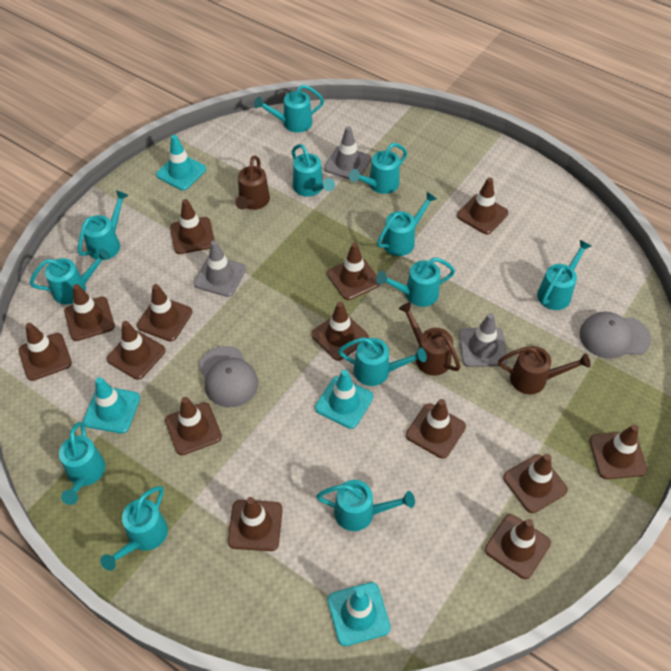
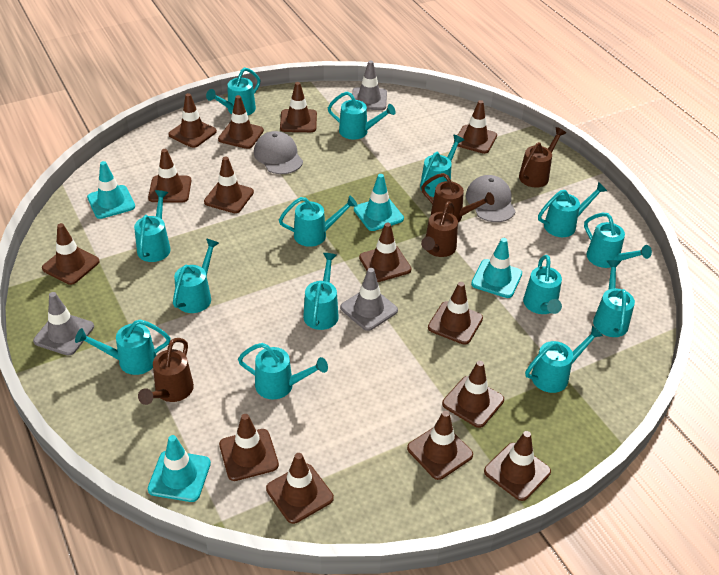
brown watering can: [235,155,270,210] [399,302,461,376] [498,346,591,394] = 3 -> [138,338,194,405] [421,173,494,222] [421,201,458,257] [519,127,566,188] = 4
turquoise watering can: [30,248,110,304] [59,422,105,505] [78,190,128,259] [100,486,168,571] [254,85,324,133] [292,144,335,197] [316,480,415,531] [338,337,427,386] [349,143,407,194] [376,258,455,307] [377,192,437,256] [537,240,591,310] = 12 -> [75,320,171,375] [134,190,171,262] [173,238,219,313] [206,67,261,115] [238,343,328,400] [279,196,358,247] [303,253,339,330] [328,91,395,140] [420,135,464,197] [523,255,562,314] [525,325,603,393] [538,182,607,237] [584,213,652,268] [593,260,635,337] = 14

